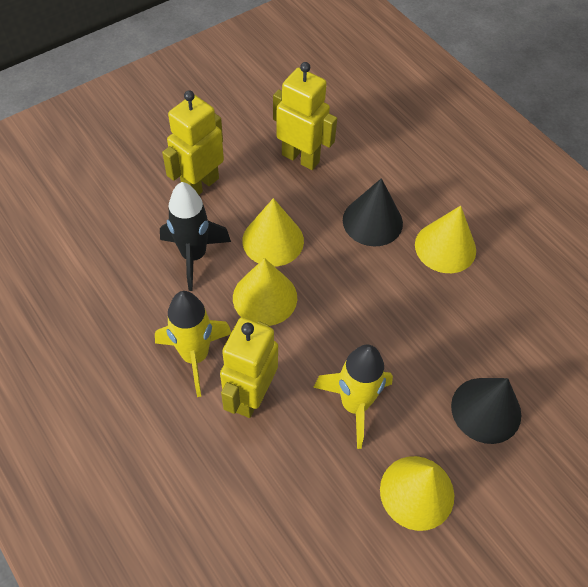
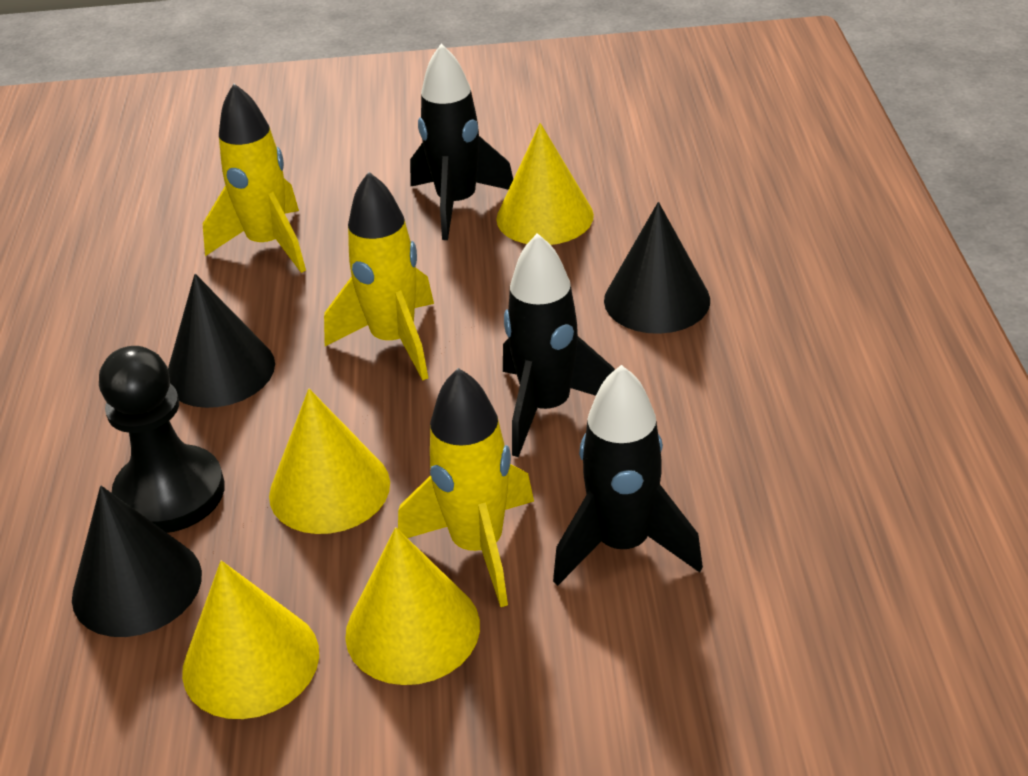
black cone: [343,178,403,246] [451,378,521,444] = 2 -> [72,486,202,637] [168,274,275,408] [604,202,710,334] = 3
black pawn: none = 0 -> [99,346,225,533] = 1
black rocket: [160,182,231,291] = 1 -> [410,44,513,240] [503,233,615,457] [553,365,703,586] = 3
yellow robot: [162,90,224,195] [220,317,278,418] [273,62,337,170] = 3 -> none = 0
yellow rocket: [155,291,232,397] [313,344,393,449] = 2 -> [203,84,306,273] [324,172,434,380] [398,368,534,607] = 3

